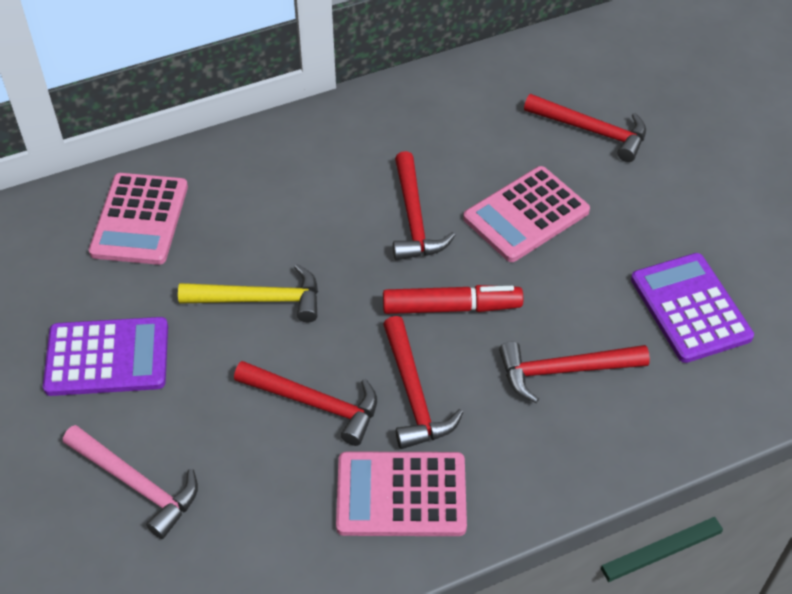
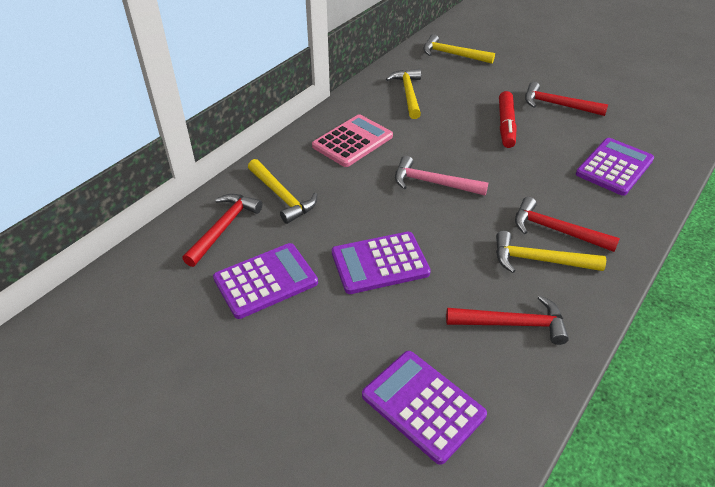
pink calculator: [89,173,188,265] [336,451,467,536] [463,166,590,262] = 3 -> [312,114,393,167] = 1
purple calculator: [43,317,168,396] [631,253,754,363] = 2 -> [213,243,318,319] [332,232,431,294] [362,351,487,465] [576,138,654,196] = 4
red hammer: [234,361,377,446] [383,316,463,449] [393,151,455,260] [499,341,650,403] [524,94,646,162] = 5 -> [182,194,262,267] [446,295,569,345] [515,197,620,252] [525,82,608,116] = 4
yellow hammer: [178,264,318,322] = 1 -> [248,159,317,224] [386,69,421,119] [423,34,495,64] [496,231,606,273] = 4

